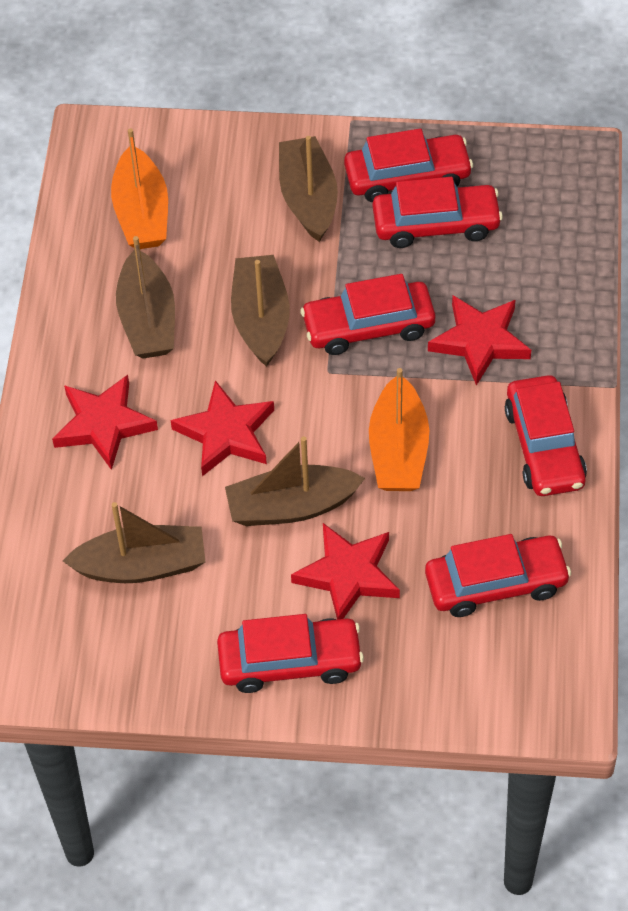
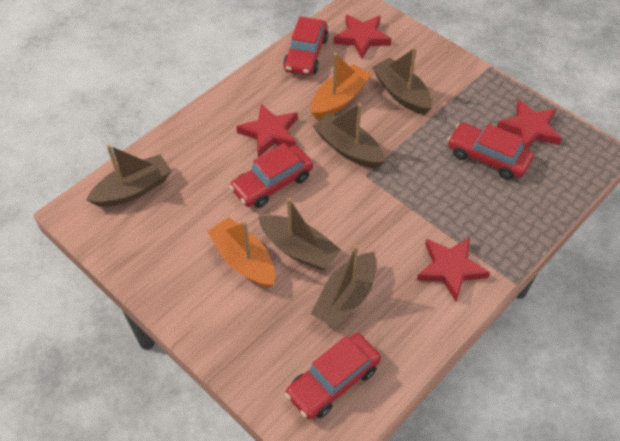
red car: [217,614,364,693] [300,274,435,355] [344,128,473,203] [373,177,503,248] [425,534,571,617] [505,375,587,496] = 6 -> [230,143,313,208] [283,16,328,76] [285,333,381,420] [448,123,534,180] = 4

